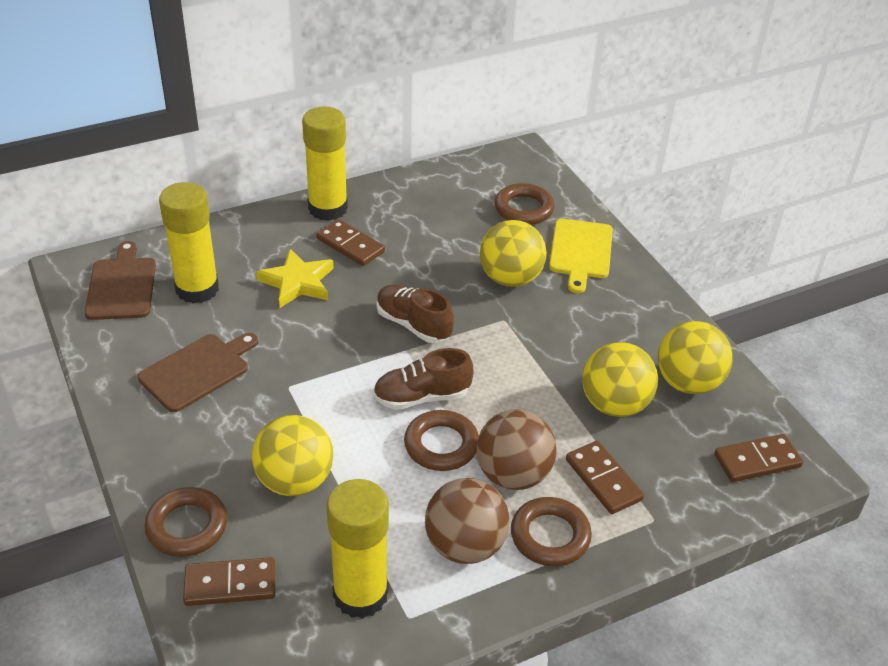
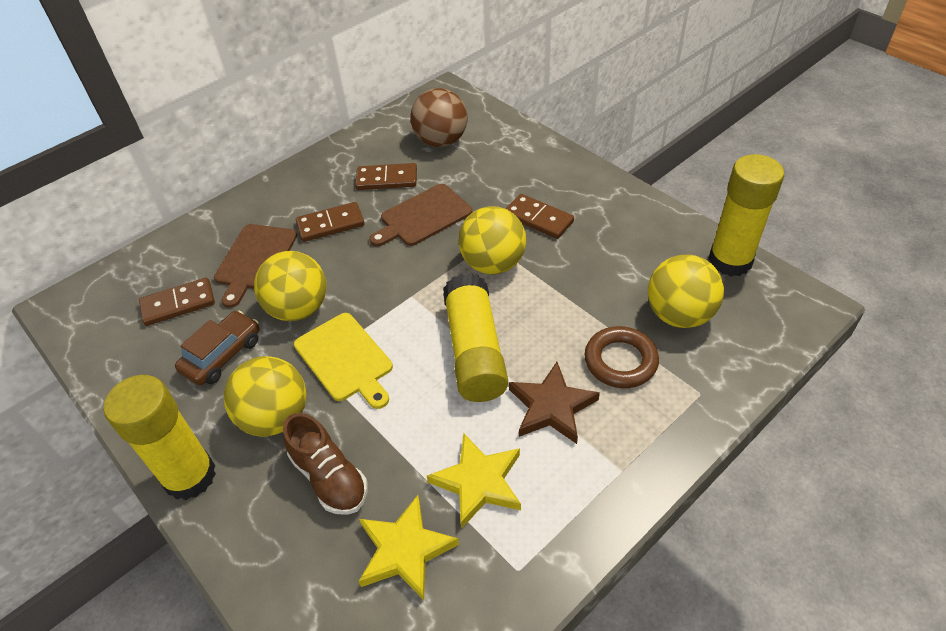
brown ball: [425,478,510,564] [477,409,557,490] = 2 -> [411,88,467,147] = 1
brown car: none = 0 -> [175,310,259,385] = 1
brown ring: [144,487,227,557] [404,410,479,471] [495,183,555,225] [511,497,592,566] = 4 -> [584,326,659,388] = 1
brown shoe: [373,348,473,410] [376,284,454,343] = 2 -> [283,413,368,515] = 1
brown star: none = 0 -> [509,362,600,444] = 1
yellow star: [256,249,334,308] = 1 -> [358,495,459,600] [427,433,521,528] = 2

